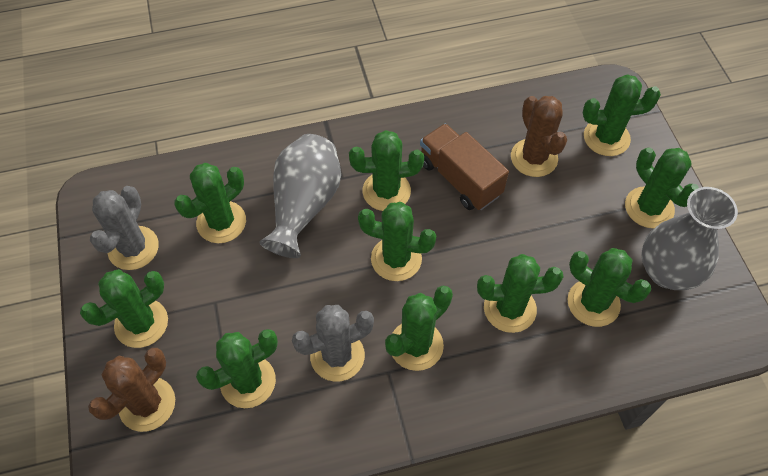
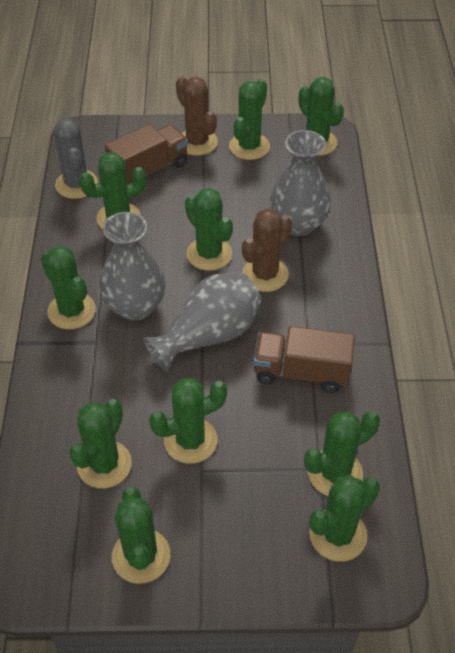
brown truck: [420,124,509,210] = 1 -> [105,124,188,184] [253,326,355,393] = 2
grey cactus: [90,186,159,270] [292,305,374,382] = 2 -> [54,119,98,199] = 1
grey vase: [259,134,341,258] [641,187,738,290] = 2 -> [99,212,166,320] [143,272,262,372] [270,130,331,236] = 3

